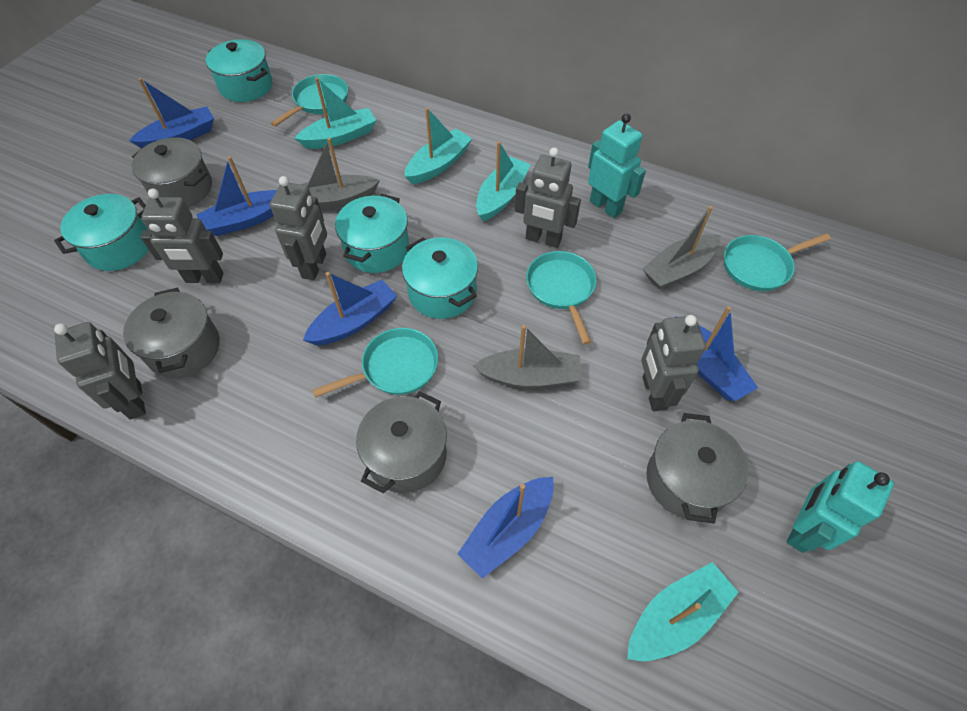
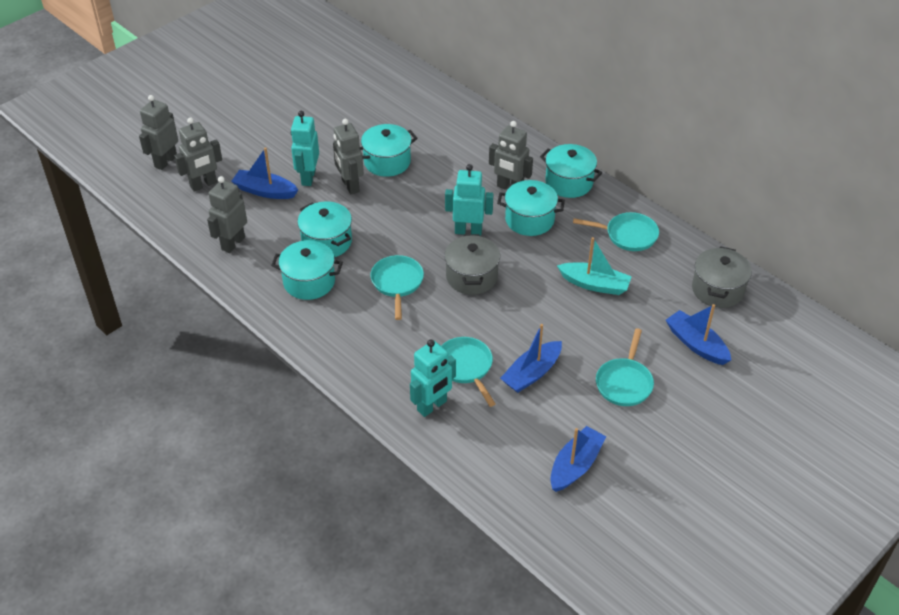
blue boat: [129,78,214,148] [196,156,277,236] [303,272,397,345] [457,477,554,579] [675,306,758,401] = 5 -> [231,147,298,199] [500,324,562,393] [550,426,606,492] [666,304,731,365] = 4
grey boat: [300,138,380,210] [473,325,582,388] [642,206,721,289] = 3 -> none = 0
grey pot: [123,288,220,378] [132,137,212,207] [356,391,447,494] [646,413,748,524] = 4 -> [444,234,500,295] [692,246,752,308] = 2
turquoise boat: [294,77,377,149] [404,107,473,184] [476,141,531,221] [627,562,739,661] = 4 -> [557,237,632,295] = 1
turquoise pot: [54,194,149,271] [206,39,272,102] [335,194,409,273] [402,237,478,319] = 4 -> [271,240,343,300] [297,202,352,257] [360,124,418,177] [497,180,565,236] [540,144,602,198] = 5
turquoise robot: [588,113,646,218] [787,461,894,553] = 2 -> [291,111,319,186] [410,339,456,417] [445,164,493,236] = 3

